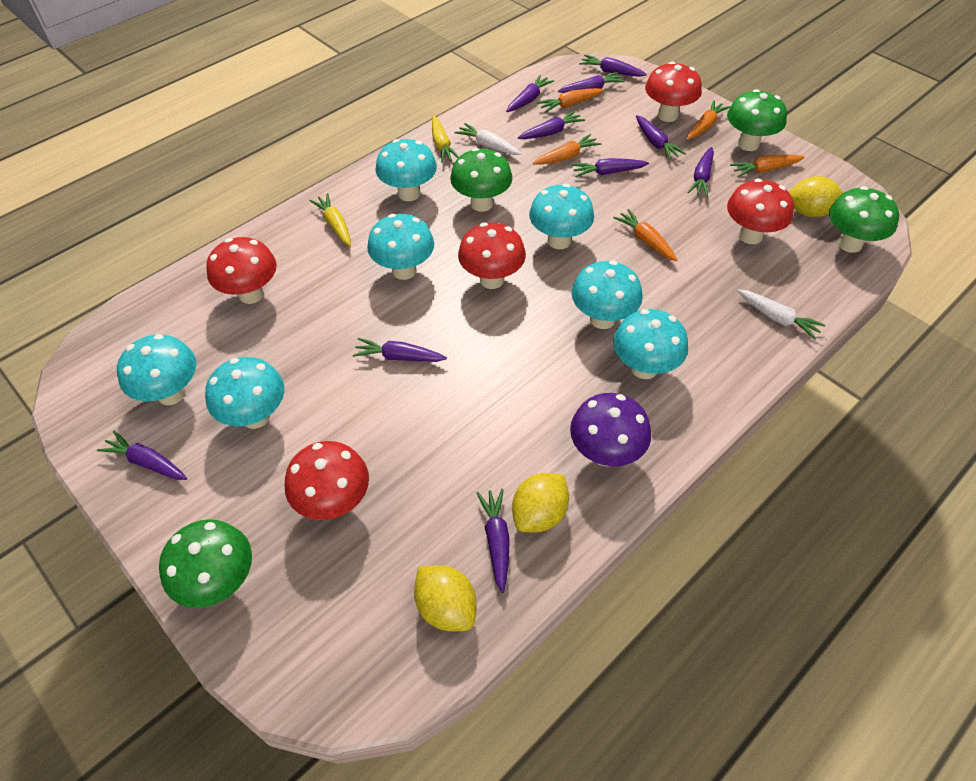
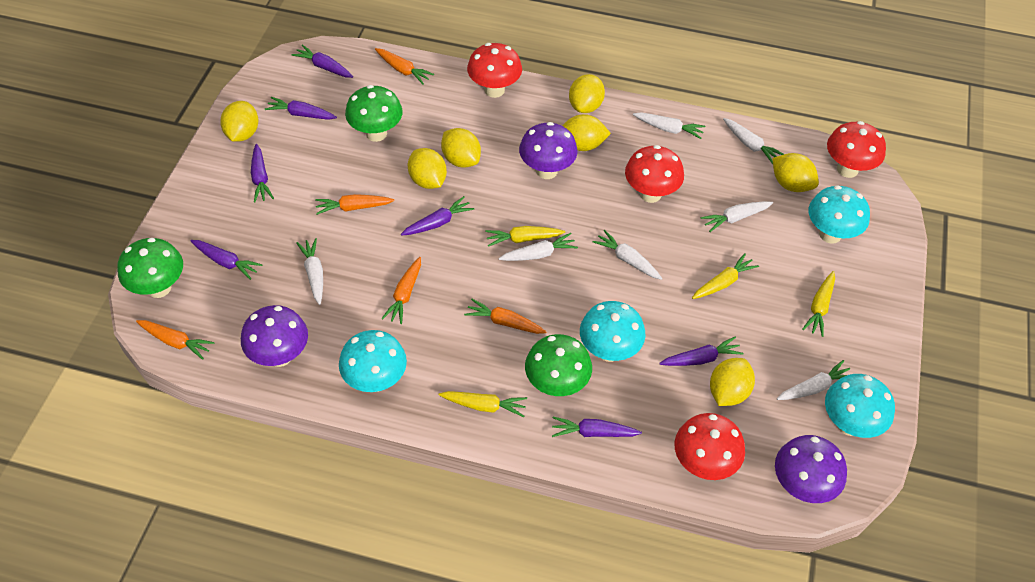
green mushroom: [159,519,252,608] [450,148,513,212] [727,89,787,151] [829,186,899,253] = 4 -> [117,238,183,298] [345,85,403,142] [525,334,592,396] = 3
purple carrot: [97,431,187,480] [353,338,447,362] [476,489,510,593] [506,75,554,112] [518,111,585,139] [558,72,625,93] [572,158,649,177] [579,55,647,77] [636,115,686,160] [687,147,714,197] = 10 -> [191,240,262,280] [251,144,274,202] [265,97,337,120] [292,45,353,78] [401,196,474,236] [552,417,642,437] [659,337,744,366] = 7
purple mushroom: [570,393,651,467] = 1 -> [241,305,308,367] [519,122,577,179] [775,435,847,503] = 3
red mushroom: [206,237,277,304] [285,441,369,520] [458,223,526,289] [645,62,702,122] [727,179,794,244] = 5 -> [467,43,522,98] [625,145,684,203] [675,413,745,480] [827,121,886,178] = 4
turquoise mushroom: [117,334,196,405] [205,357,284,429] [367,214,434,280] [376,139,437,201] [529,184,594,249] [571,261,643,329] [613,309,688,379] = 7 -> [339,330,407,392] [580,301,646,362] [809,185,870,244] [825,374,895,438] = 4
white carrot: [454,123,521,155] [737,289,825,340] = 2 -> [296,238,323,305] [498,233,578,261] [593,230,662,280] [633,112,705,139] [700,201,773,232] [723,118,784,164] [777,360,850,400] = 7
yellow carrot: [309,193,351,246] [432,116,459,163] = 2 -> [439,391,527,417] [485,226,565,247] [692,253,759,299] [802,271,835,337] = 4
yellow lemon: [414,565,477,631] [512,473,569,533] [789,176,843,217] = 3 -> [220,101,258,141] [408,148,447,189] [441,128,481,168] [562,114,611,151] [569,74,605,113] [710,358,755,406] [772,153,819,192] = 7

